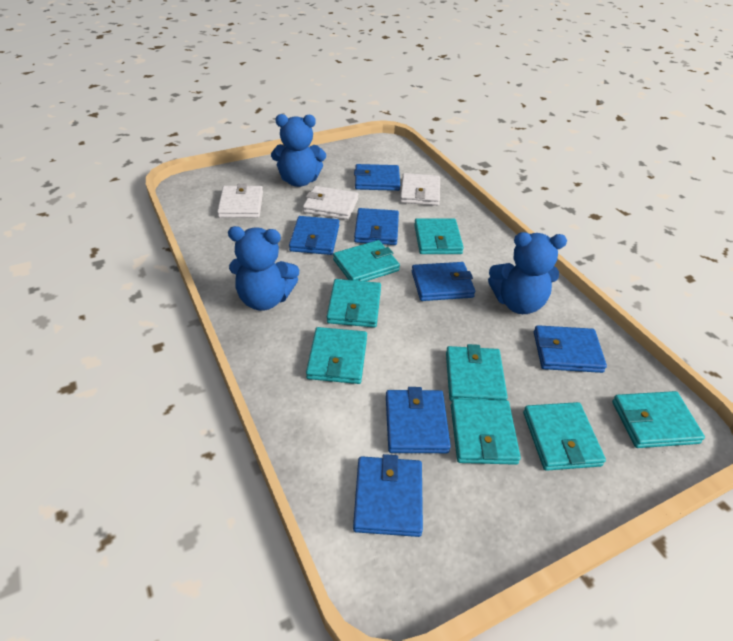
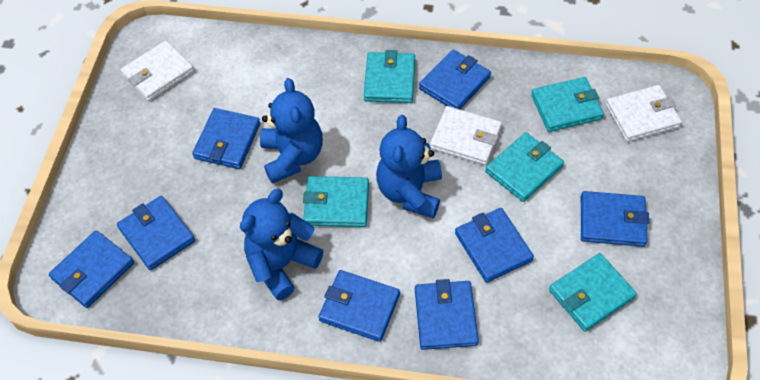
blue wallet: [289,216,339,255] [353,454,423,537] [354,164,400,191] [354,208,399,245] [386,387,451,453] [412,262,475,301] [534,325,607,373] = 7 -> [49,230,134,308] [117,196,195,270] [192,108,260,169] [319,270,400,342] [415,279,479,350] [419,49,491,109] [455,208,534,283] [581,191,649,247] = 8
turquoise wallet: [306,327,367,384] [327,279,381,328] [333,240,400,281] [414,218,464,254] [446,344,508,401] [451,399,521,465] [523,402,606,471] [612,391,705,448] = 8 -> [303,176,369,227] [364,50,415,103] [485,132,564,202] [531,77,604,132] [549,253,637,332] = 5

